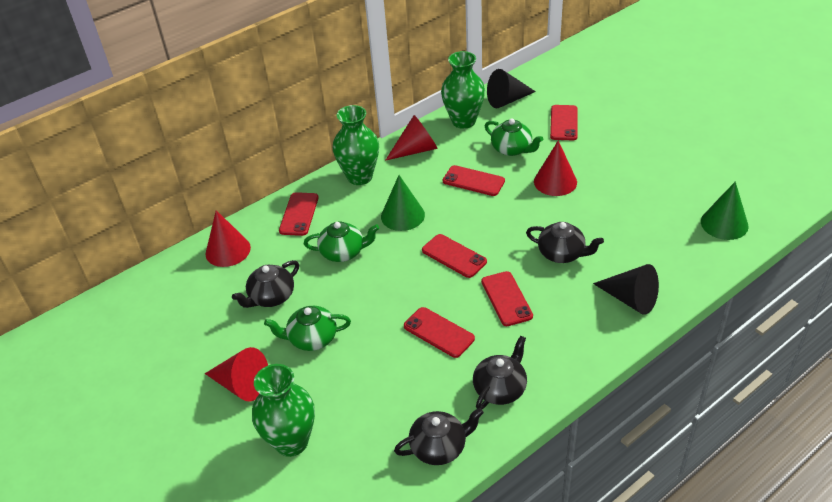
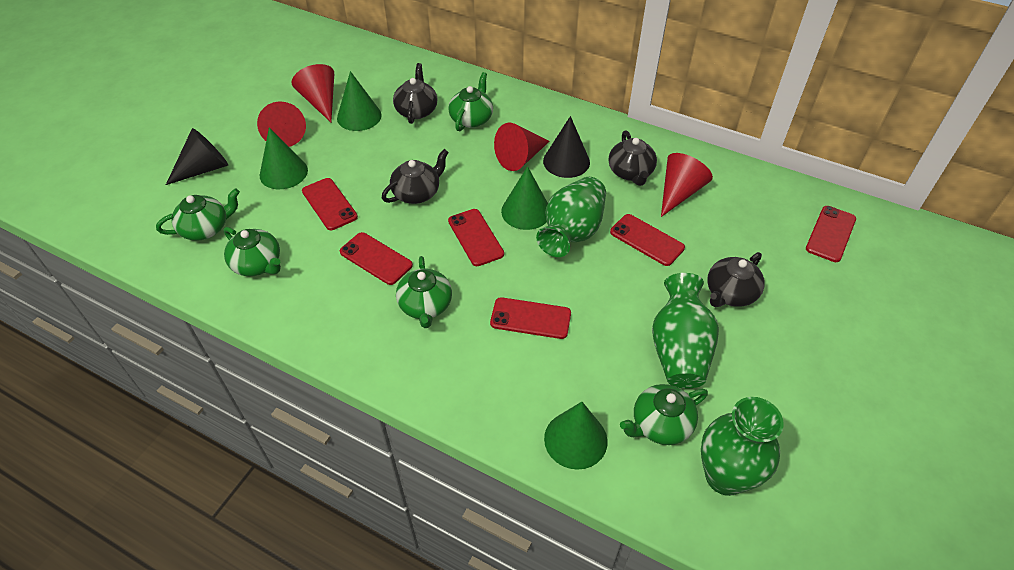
green cone: [381,175,425,231] [701,181,749,240] = 2 -> [260,127,308,189] [337,71,381,131] [501,166,548,230] [544,402,608,470] = 4
green teapot: [264,306,351,351] [304,222,379,262] [485,118,543,156] = 3 -> [156,188,240,241] [223,227,281,277] [396,256,452,328] [448,72,493,131] [620,384,708,445] = 5

